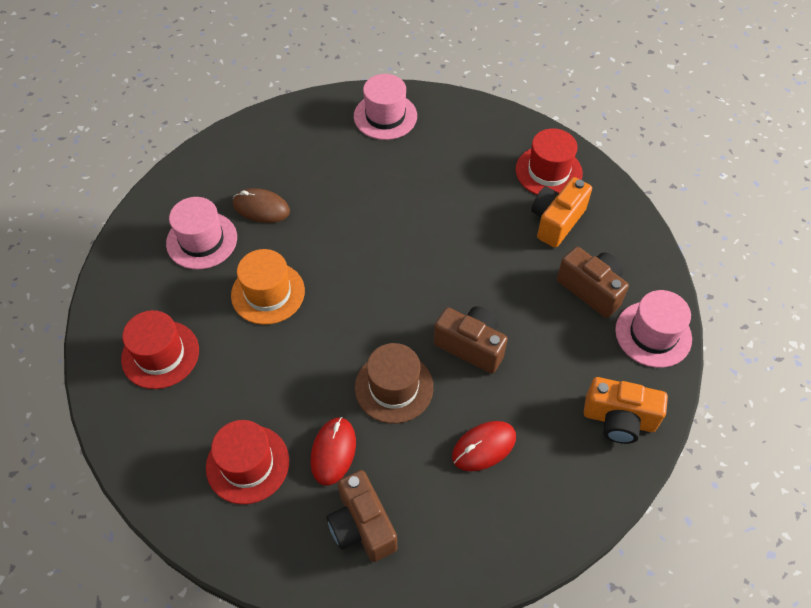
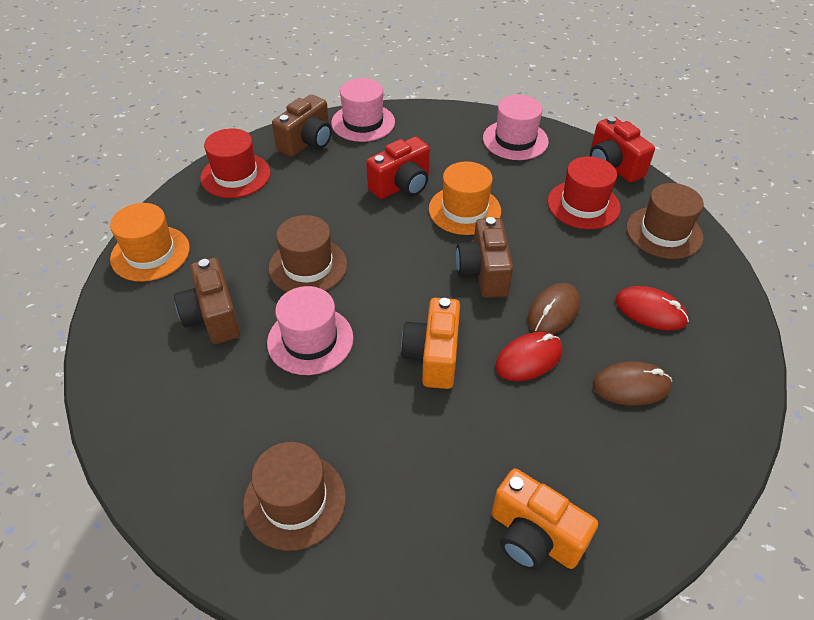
brown hat: [355,343,433,423] = 1 -> [243,442,346,551] [269,215,347,292] [626,183,704,259] = 3
brown mouse: [233,188,290,223] = 1 -> [527,283,580,334] [593,362,672,406] = 2
orange hat: [231,249,305,325] = 1 -> [110,203,190,282] [429,161,501,235] = 2
red camera: none = 0 -> [366,137,430,199] [590,116,655,183] = 2
red hat: [121,310,199,389] [206,420,289,504] [515,128,583,195] = 3 -> [200,128,271,198] [548,156,621,229] = 2

